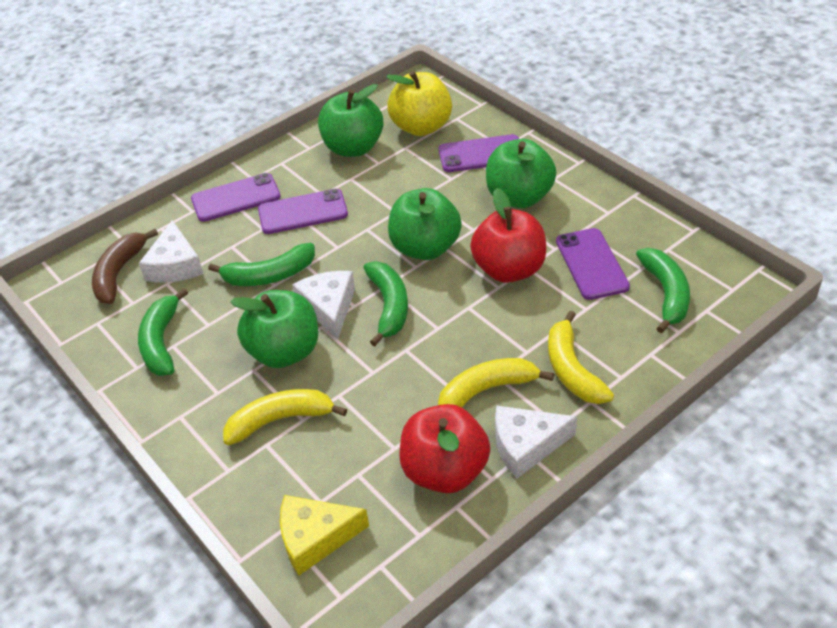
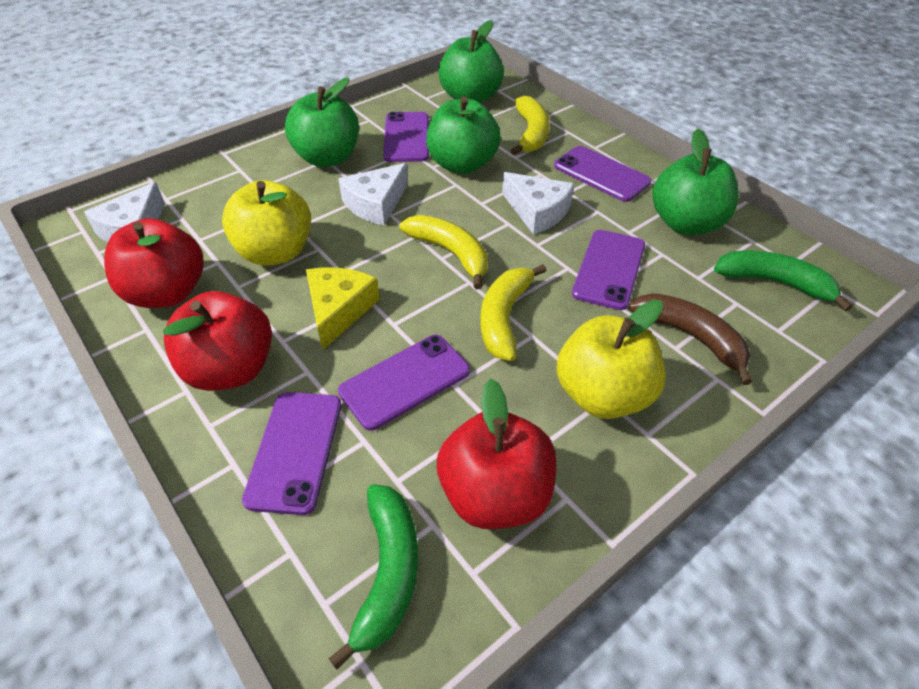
green banana: [138,288,188,376] [208,243,315,286] [363,262,408,346] [636,248,690,333] = 4 -> [329,484,418,670] [714,251,853,312] = 2
purple phone: [191,173,281,222] [258,189,348,234] [438,134,519,172] [556,228,630,300] = 4 -> [242,392,341,515] [338,335,470,431] [383,112,429,162] [554,146,651,202] [572,230,645,310] = 5
red apple: [399,404,490,493] [470,188,547,283] = 2 -> [104,218,204,308] [163,291,272,391] [437,379,557,529] = 3
yellow apple: [386,71,452,136] = 1 -> [222,180,311,266] [556,300,666,419] = 2

